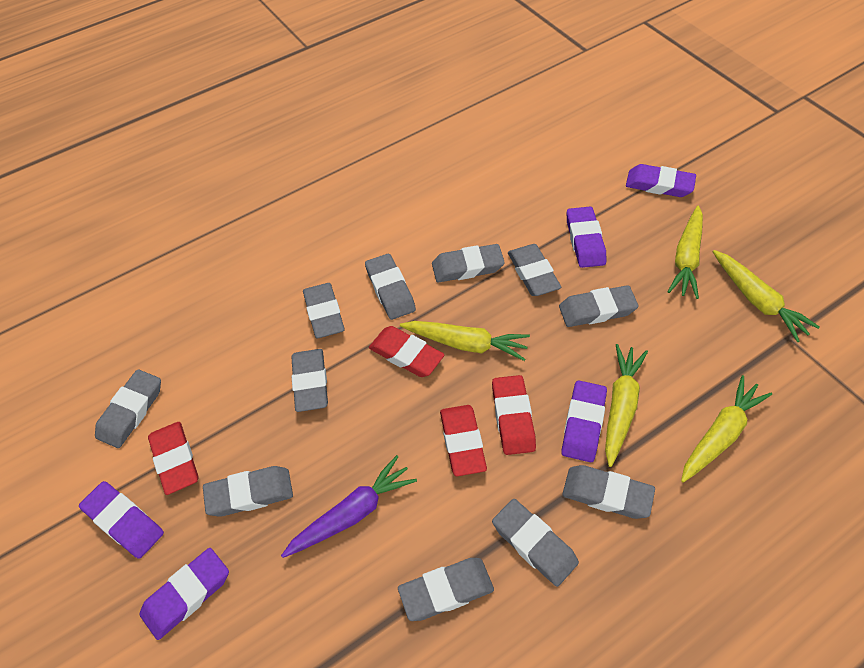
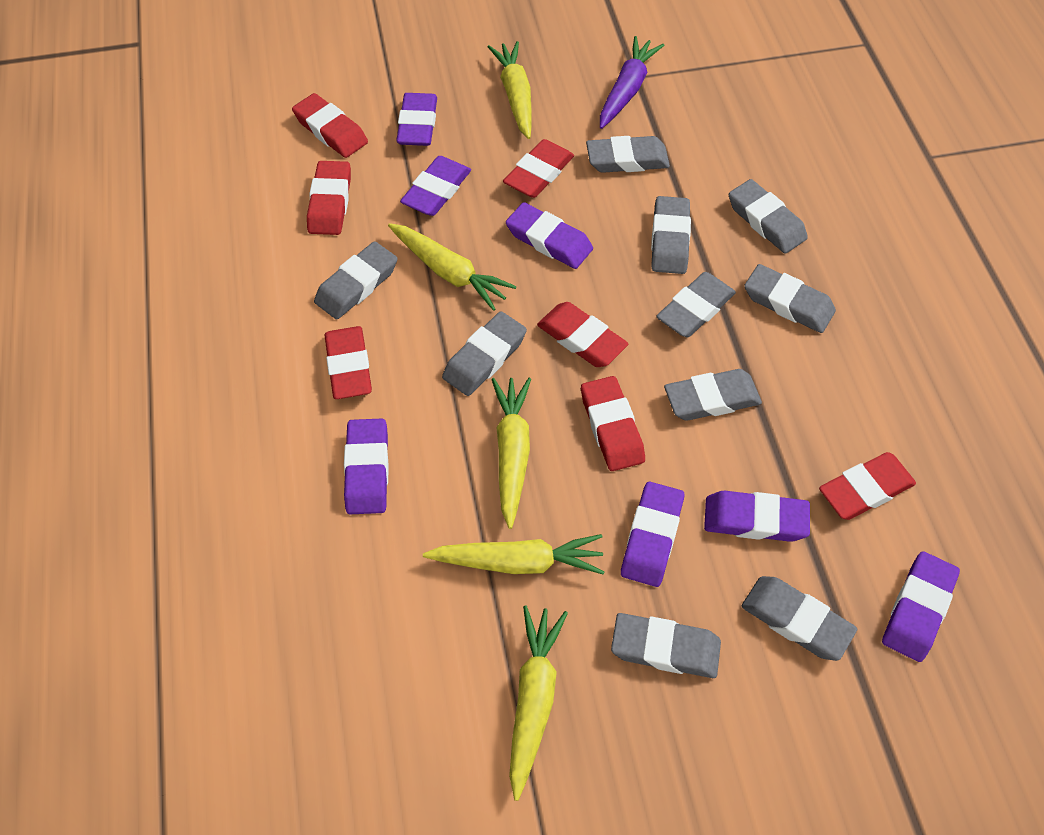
grey eraser: [95,370,161,448] [203,466,293,517] [291,349,328,412] [303,283,345,338] [365,254,416,320] [398,558,494,621] [432,244,505,282] [492,499,579,587] [508,244,561,296] [559,285,639,327] [562,465,655,519] = 11 -> [314,241,397,319] [442,311,527,396] [586,136,670,173] [611,613,721,678] [651,196,691,274] [656,272,736,337] [664,369,762,421] [729,179,808,253] [742,576,857,661] [744,264,836,333] = 10
purple eraser: [79,481,164,559] [139,548,229,640] [561,380,607,462] [567,207,606,268] [626,164,696,197] = 5 -> [344,418,389,514] [396,93,437,146] [400,156,471,216] [506,202,593,269] [621,482,684,587] [704,491,810,542] [882,551,960,662] = 7
red eraser: [148,422,199,495] [369,326,445,377] [440,405,487,476] [492,375,536,455] = 4 -> [292,93,368,158] [307,161,351,235] [324,326,372,399] [503,139,574,198] [537,302,628,367] [581,376,645,471] [819,452,916,520] = 7

